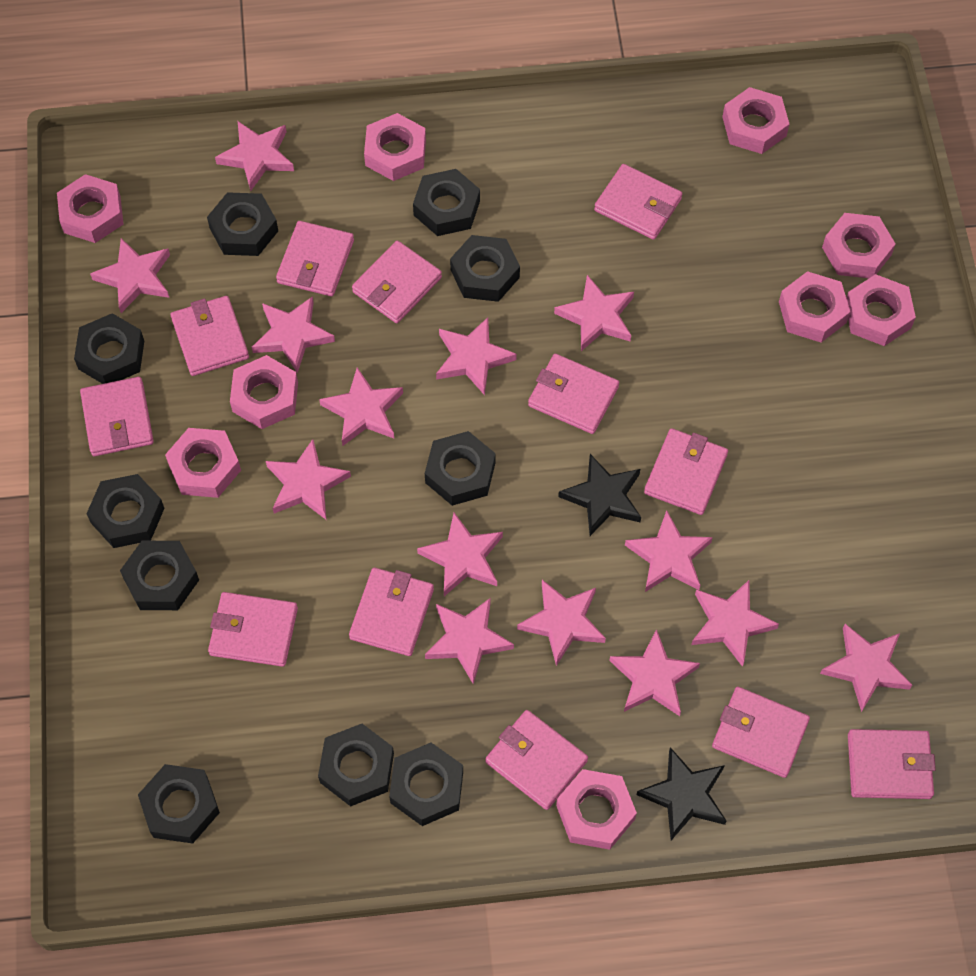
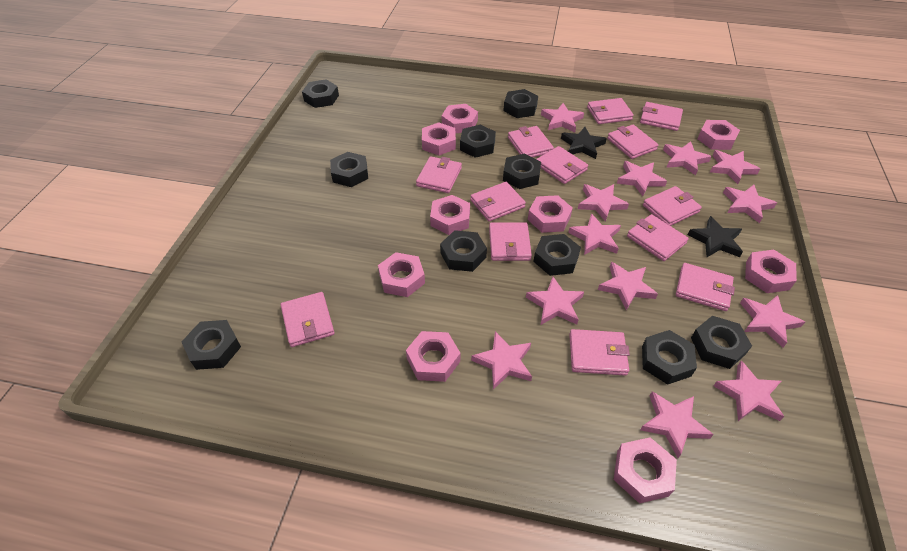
pink star: [90,238,170,313] [215,121,294,191] [252,296,335,373] [266,439,351,519] [319,367,403,446] [417,513,503,596] [425,598,514,684] [436,317,517,395] [517,580,606,666] [554,275,634,351] [609,629,700,716] [625,510,713,592] [691,580,779,667] [820,624,912,712] = 14 -> [471,331,532,390] [526,277,584,325] [541,103,584,132] [568,213,621,255] [578,184,629,222] [598,262,658,310] [617,161,667,196] [640,391,714,458] [663,141,712,175] [710,150,760,184] [714,361,784,421] [723,185,777,223] [740,295,805,347] = 13
pink wallet: [80,377,154,456] [171,296,249,376] [208,592,298,667] [276,221,354,296] [349,568,434,656] [352,240,442,323] [485,710,588,810] [528,354,619,434] [594,164,682,240] [644,428,728,515] [712,687,810,778] [848,729,936,799] = 12 -> [281,292,335,347] [416,156,462,193] [470,182,526,222] [489,222,532,261] [508,126,554,157] [537,146,588,184] [569,329,630,376] [587,98,634,124] [607,125,658,159] [627,214,689,261] [640,102,683,131] [643,186,702,226] [676,263,735,311] = 13

